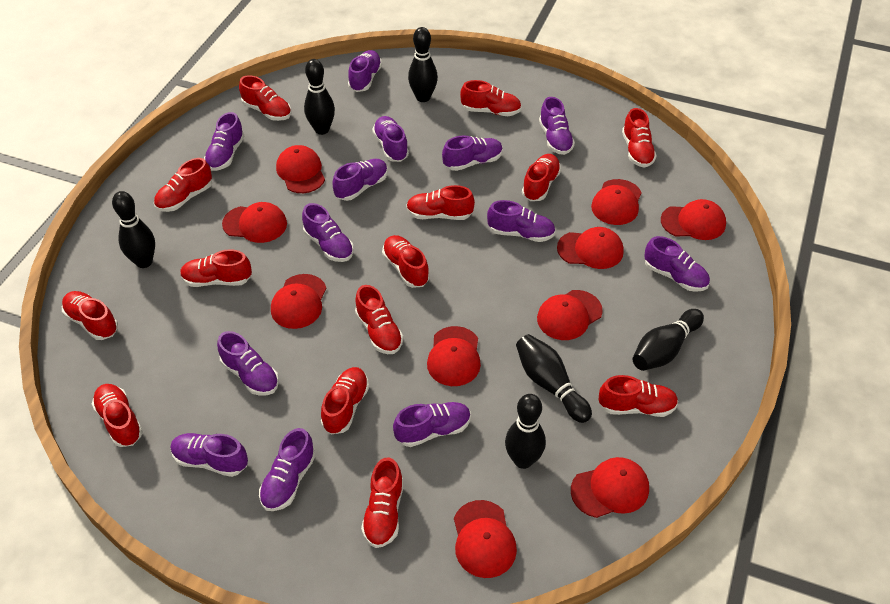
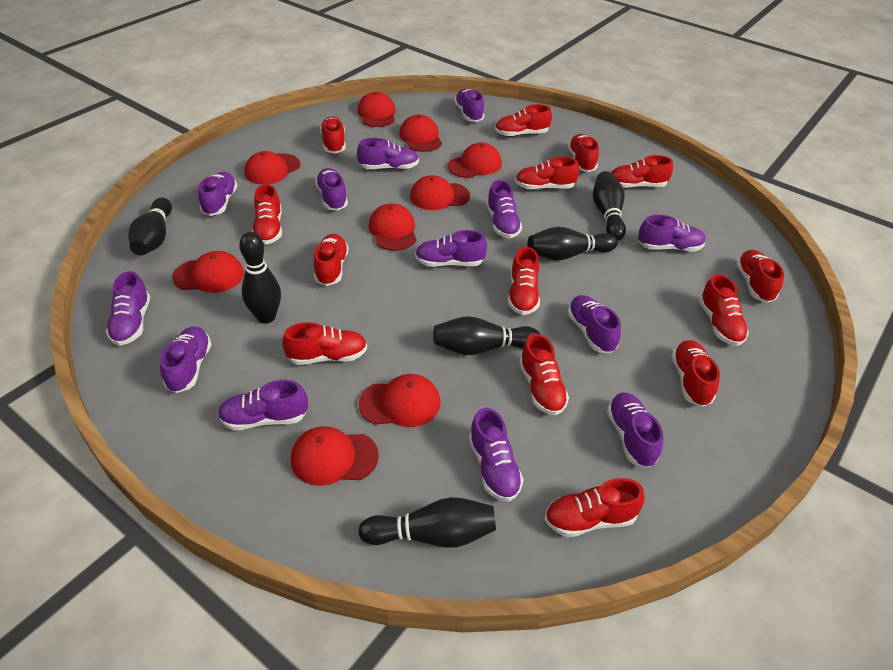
red cap: [222,202,287,243] [271,274,327,329] [276,145,325,193] [427,326,481,386] [454,500,517,578] [537,290,603,340] [557,227,624,269] [571,457,649,518] [591,179,642,225] [661,199,726,240] = 10 -> [172,251,244,293] [244,151,300,185] [291,426,379,486] [357,92,396,127] [359,374,440,427] [369,203,416,251] [399,115,442,152] [410,175,470,210] [448,142,502,178] = 9

